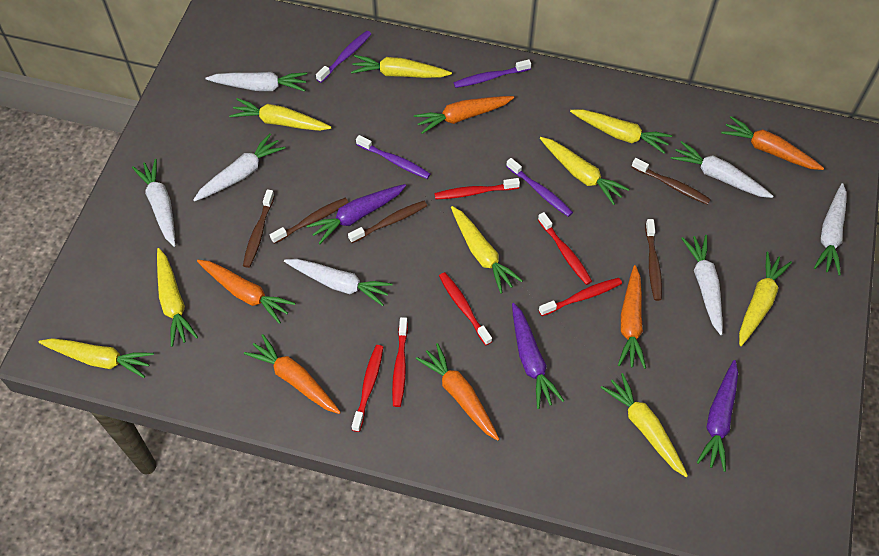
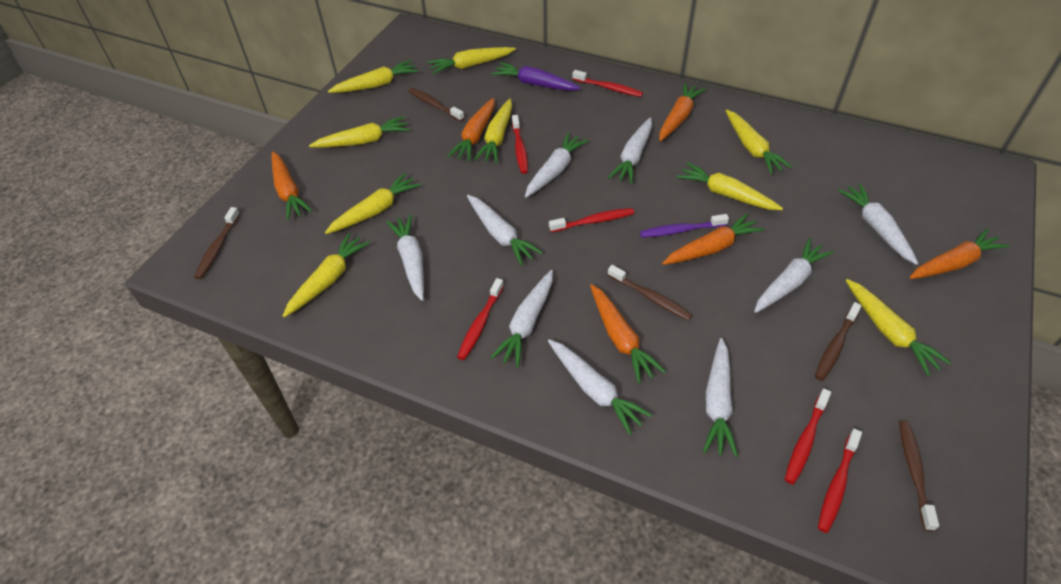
purple carrot: [307,184,406,244] [512,303,564,409] [696,360,738,472] = 3 -> [492,62,581,91] = 1
purple toothbrush: [316,31,371,83] [356,135,431,179] [454,59,531,88] [506,158,573,217] = 4 -> [640,214,729,238] = 1
white carrot: [132,159,175,247] [193,133,286,201] [206,72,307,92] [284,259,393,306] [671,141,773,198] [681,235,723,335] [814,183,847,276] = 7 -> [386,215,424,301] [467,195,543,266] [490,270,553,368] [525,132,589,198] [548,339,652,435] [608,118,652,184] [703,338,738,457] [754,238,834,313] [838,183,918,265] = 9

